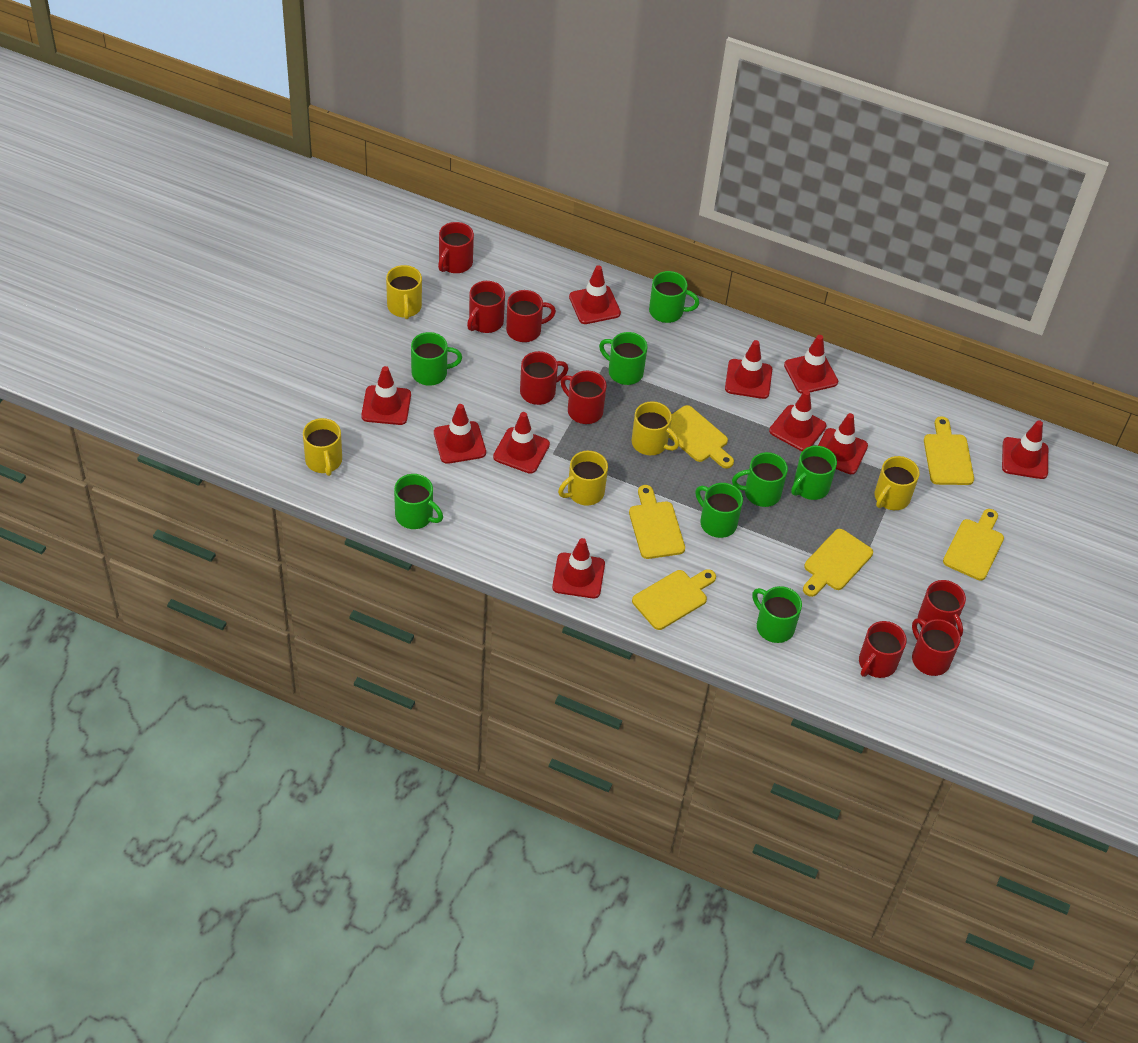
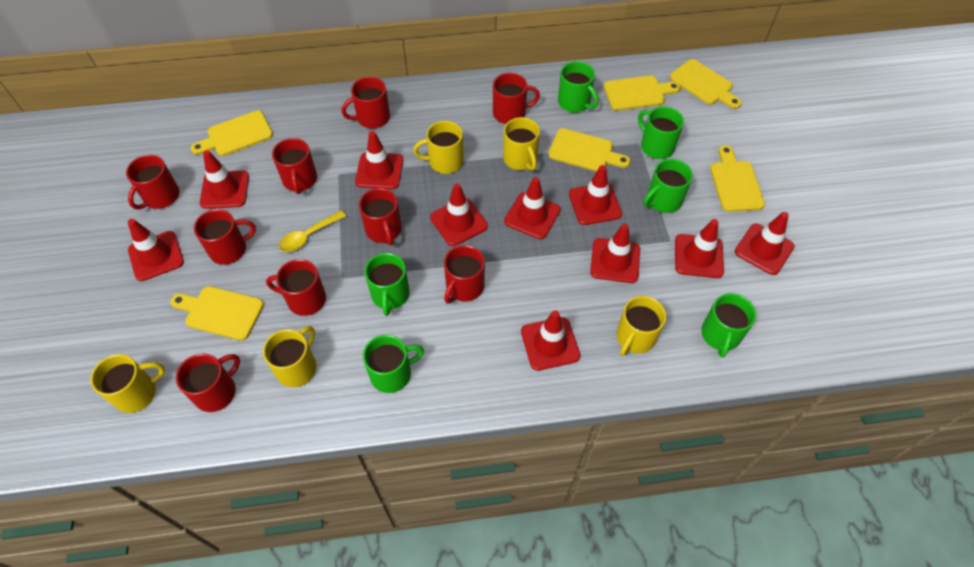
green mug: [394,474,443,529] [411,332,462,386] [599,332,647,385] [649,271,699,323] [695,483,743,538] [732,452,788,507] [752,586,802,643] [791,445,837,500] = 8 -> [363,335,424,393] [365,253,410,316] [558,61,599,112] [638,106,684,159] [644,159,693,213] [701,293,756,357] = 6
red mug: [438,222,474,273] [467,281,505,333] [506,290,556,342] [520,351,568,405] [561,371,607,424] [859,621,907,678] [912,618,961,676] [918,580,966,637] = 8 -> [126,155,180,210] [176,353,240,412] [194,209,256,265] [266,259,326,316] [272,138,317,194] [342,77,390,128] [359,188,402,246] [444,245,485,304] [493,73,540,124] = 9
yellow spoon: none = 0 -> [279,210,346,252] = 1

